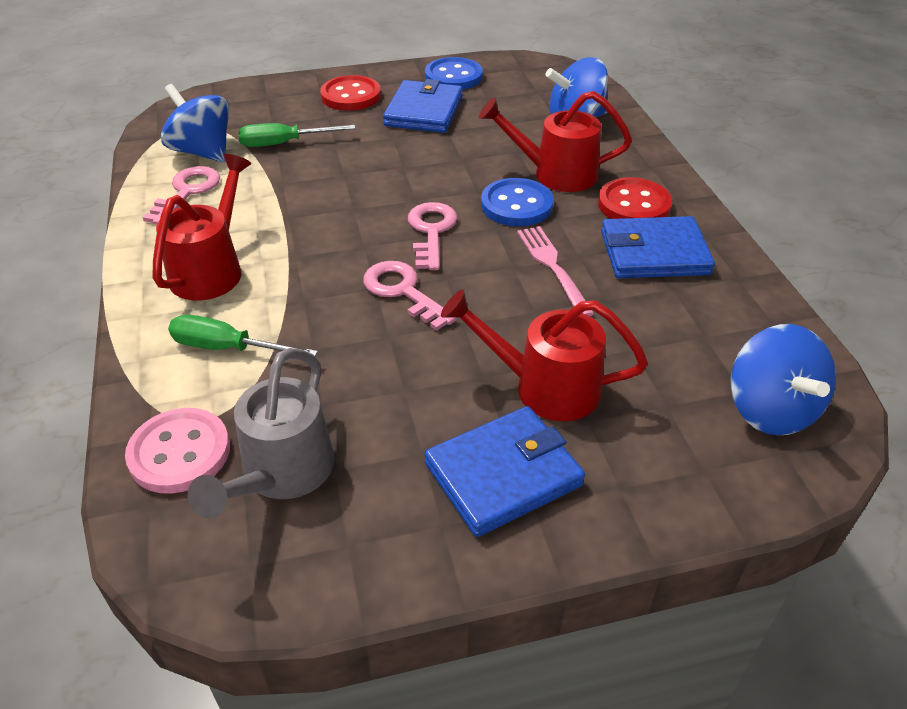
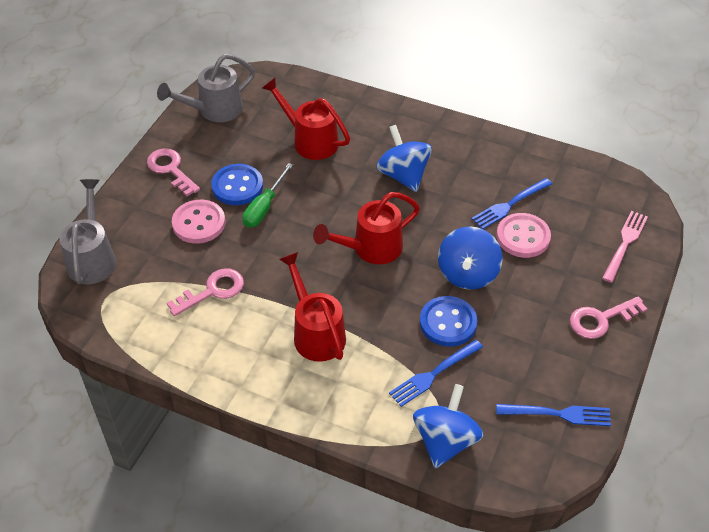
blue fork: none = 0 -> [389,340,483,407] [471,178,552,229] [496,404,611,426] = 3
blue wallet: [383,79,463,133] [424,406,585,537] [601,216,715,278] = 3 -> none = 0
green screwdriver: [168,315,318,356] [238,123,355,147] = 2 -> [242,163,293,228] = 1
grey watering can: [188,348,335,518] = 1 -> [59,179,116,284] [157,54,255,122] = 2
pink button: [125,408,230,494] = 1 -> [172,200,225,244] [496,213,551,258] = 2
red button: [320,75,381,111] [598,177,672,219] = 2 -> none = 0

